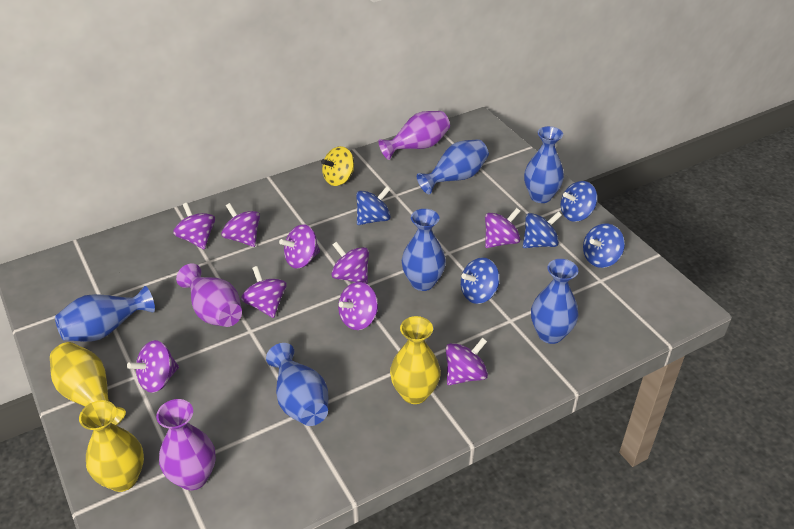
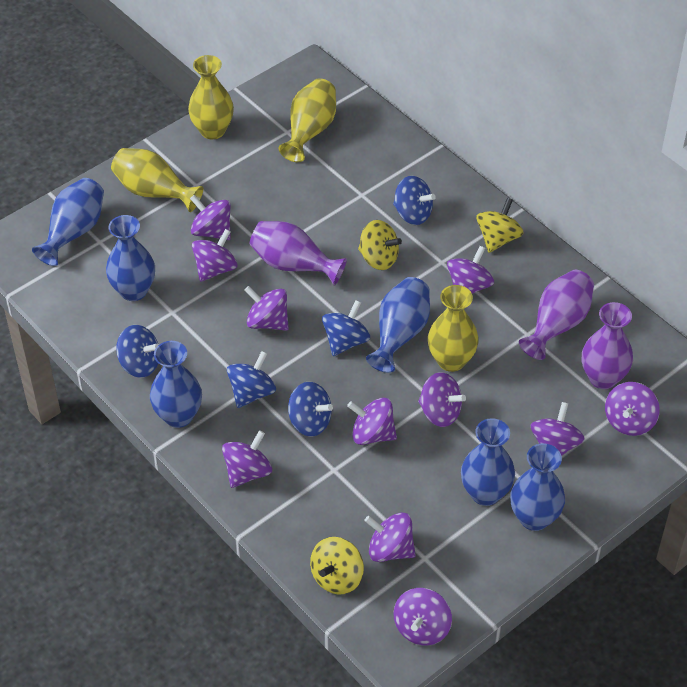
purple spinning top: [127,340,179,393] [173,203,215,249] [221,203,260,247] [241,266,286,318] [279,224,320,269] [332,241,369,284] [338,282,378,330] [446,337,488,385] [485,208,520,248] = 9 -> [190,195,231,240] [192,229,237,282] [222,430,272,488] [245,286,289,331] [347,398,397,445] [364,512,416,562] [393,588,452,645] [418,372,466,427] [447,246,494,294] [531,402,585,456] [605,382,660,436] = 11
yellow spinning top: [321,146,354,186] = 1 -> [310,537,364,595] [358,220,402,270] [476,198,524,253] = 3
yellow vase: [50,342,126,425] [79,400,144,492] [390,316,441,404] = 3 -> [111,148,203,212] [188,55,234,139] [278,78,336,162] [428,285,479,372] = 4

